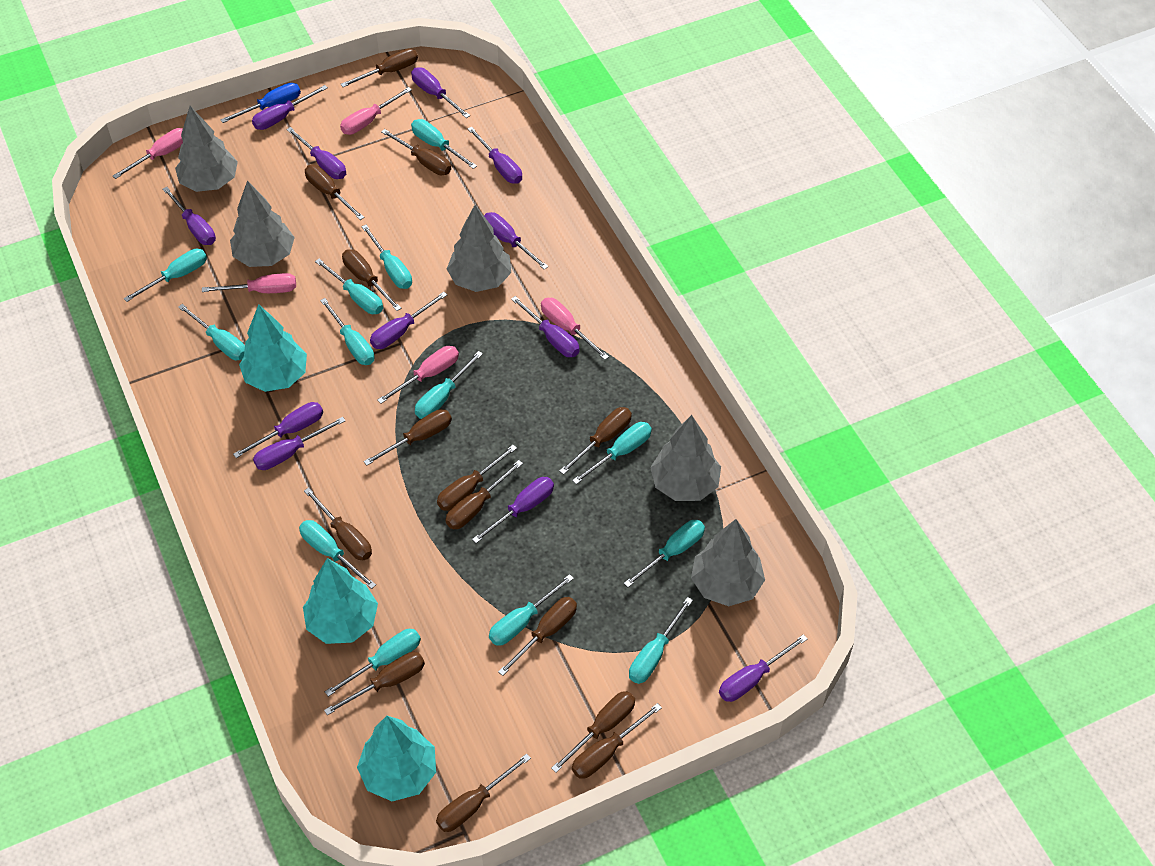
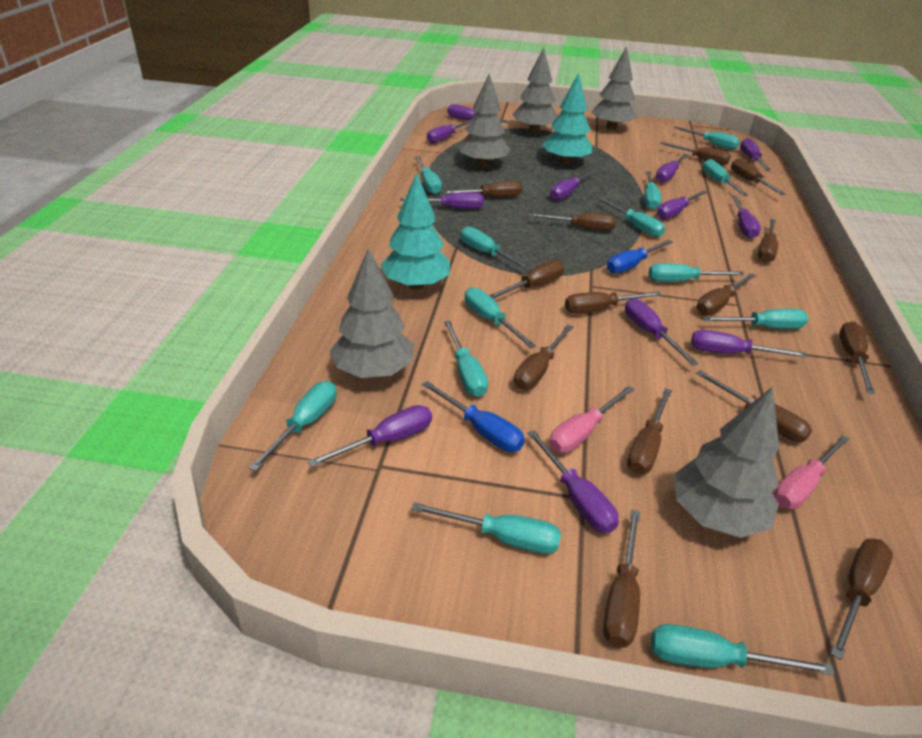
blue screwdriver: [220,83,301,123] = 1 -> [422,381,525,452] [607,240,673,274] = 2
pink screwdriver: [113,128,183,179] [202,273,296,293] [340,87,412,135] [377,346,459,404] [541,298,609,360] = 5 -> [549,386,634,453] [774,435,849,510] = 2
turquoise tree: [239,304,307,392] [303,558,378,644] [357,716,436,801] = 3 -> [380,173,450,290] [542,73,592,165] = 2

